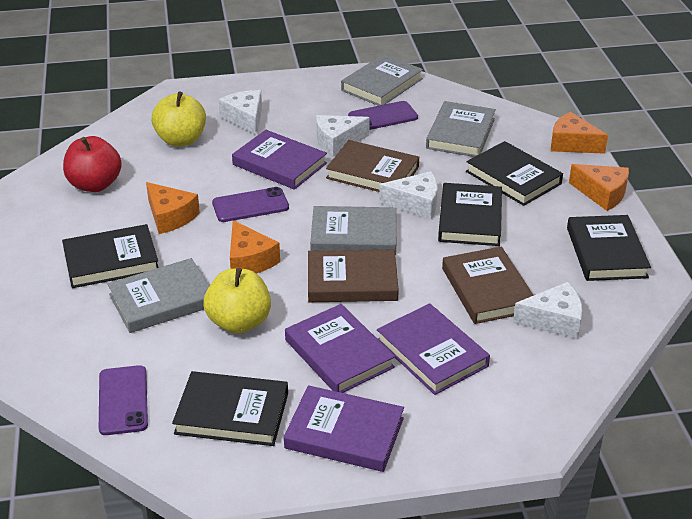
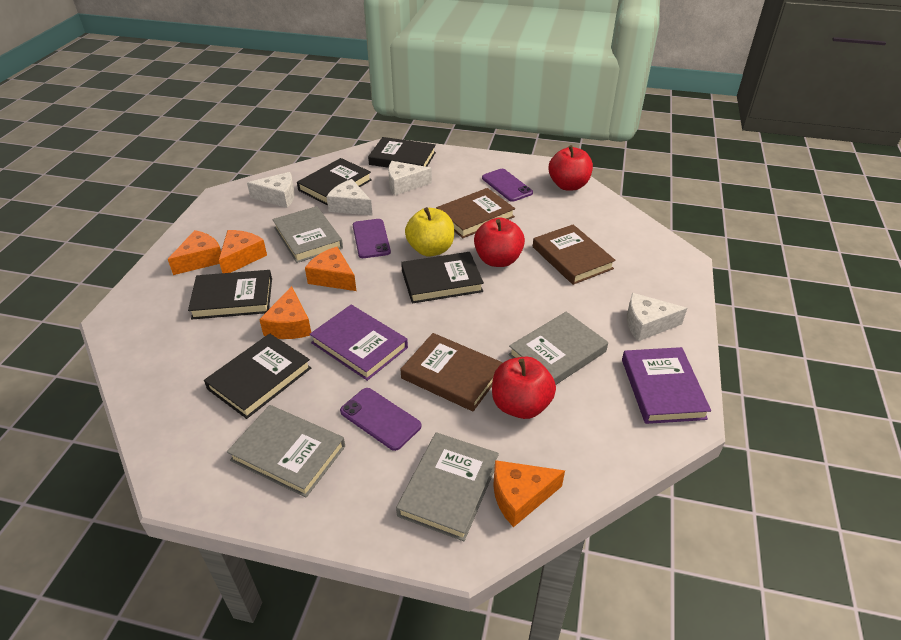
orange cheese: [146,182,200,234] [230,220,280,274] [551,112,608,154] [569,164,629,211] = 4 -> [168,230,221,275] [219,230,267,273] [259,286,311,339] [305,247,356,291] [493,460,565,527] = 5
purple book: [232,130,327,190] [284,385,404,472] [285,304,395,393] [377,303,490,395] = 4 -> [310,305,408,381] [622,347,711,424] = 2
red apple: [63,136,122,192] = 1 -> [474,217,525,267] [492,357,556,419] [549,145,593,191] = 3
yellow apple: [151,92,206,147] [204,268,271,334] = 2 -> [405,207,454,257] = 1

